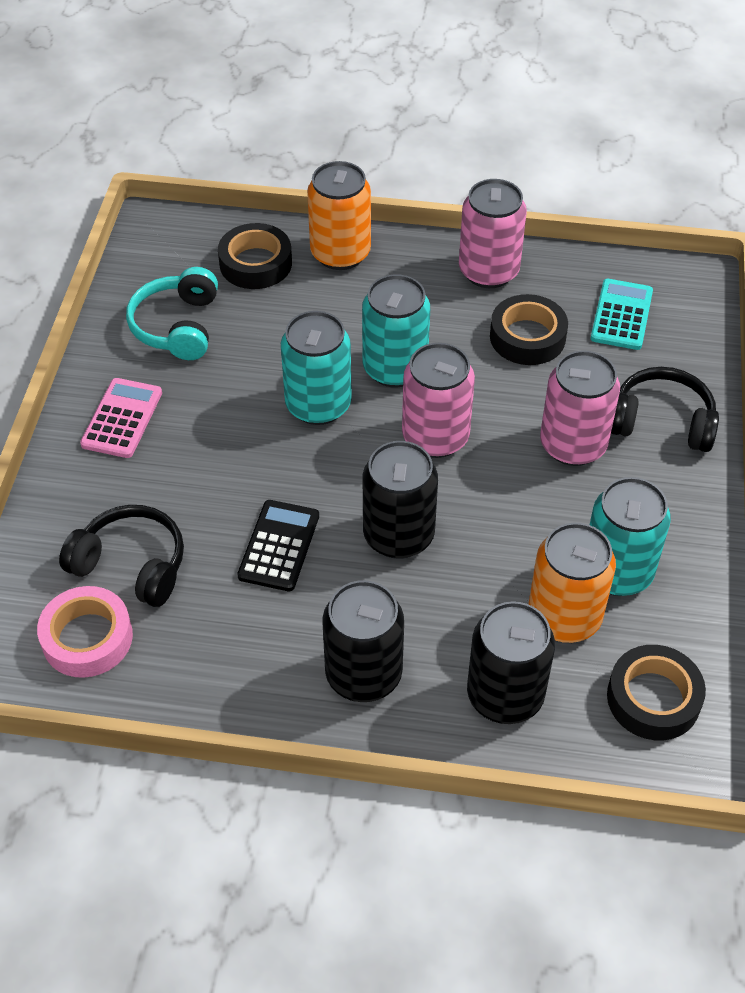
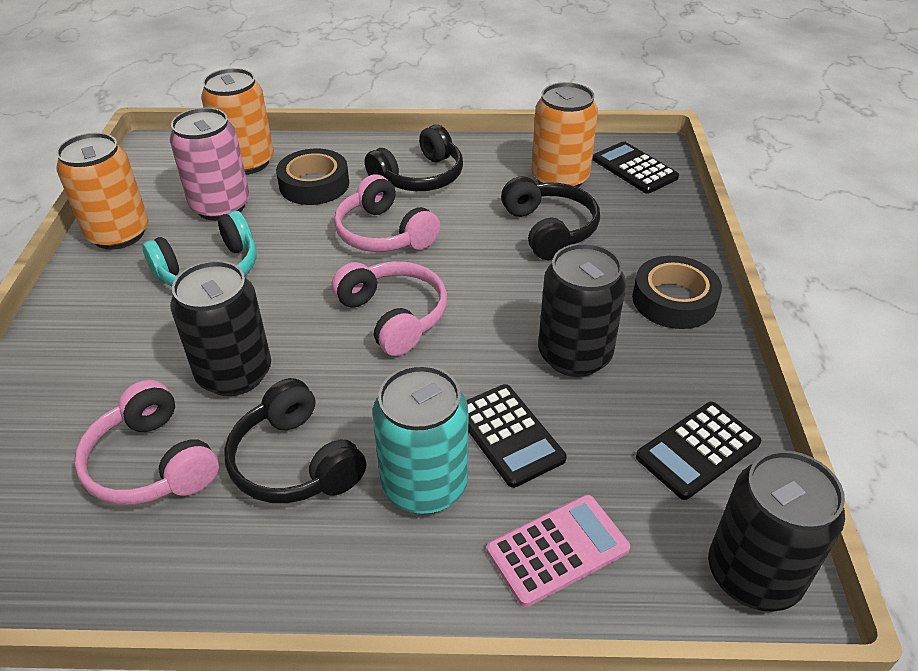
black calculator: [237,500,319,591] = 1 -> [466,384,567,488] [592,141,679,194] [636,402,761,500] = 3
black headphones: [59,505,184,607] [611,367,719,452] = 2 -> [224,378,366,503] [365,125,463,191] [501,176,600,260] = 3
black tape: [218,223,292,289] [490,294,568,365] [607,645,706,740] = 3 -> [276,149,349,205] [632,256,722,329] = 2
orange can: [307,161,371,270] [529,523,616,643] = 2 -> [56,133,149,250] [201,68,274,175] [532,82,598,187] = 3
pink can: [402,343,475,458] [459,179,527,288] [540,350,620,466] = 3 -> [170,108,250,221] = 1
pink headphones: none = 0 -> [75,380,219,505] [331,261,447,356] [334,175,441,252] = 3
pink tape: [37,586,133,678] = 1 -> none = 0
turquoise calculator: [591,279,653,350] = 1 -> none = 0
turquoise can: [281,311,352,425] [362,274,430,388] [590,477,671,596] = 3 -> [372,365,468,514] = 1

